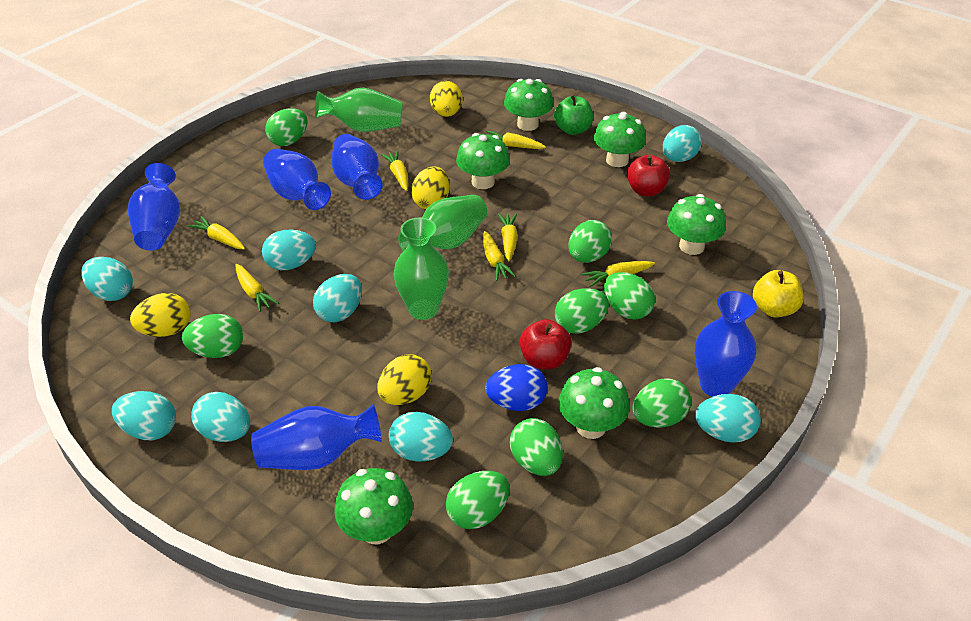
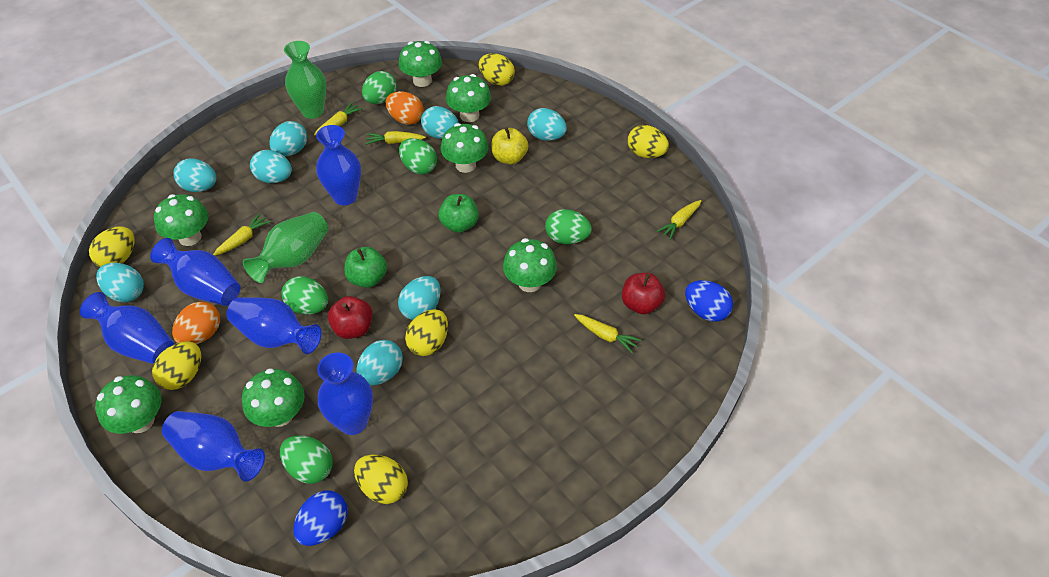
blue egg: [485,364,548,411] = 1 -> [293,490,348,546] [685,280,733,322] = 2
blue vase: [128,163,180,251] [251,404,382,470] [263,149,331,210] [332,134,383,200] [695,291,757,397] = 5 -> [80,292,174,364] [150,238,240,306] [162,411,265,482] [227,297,321,354] [316,125,361,205] [317,352,373,435] = 6
green apple: [554,94,593,135] = 1 -> [344,247,387,288] [438,194,479,233] = 2
green egg: [182,314,243,358] [265,108,308,146] [446,471,510,529] [510,418,563,476] [555,288,609,334] [568,220,612,263] [604,272,655,320] [632,378,691,428] = 8 -> [280,435,333,484] [281,276,328,315] [362,71,397,104] [399,138,437,174] [545,209,592,244] = 5
green mushroom: [334,468,413,544] [456,133,510,189] [504,79,553,131] [558,367,629,439] [594,112,646,167] [667,194,726,255] = 6 -> [95,375,161,434] [154,194,208,246] [242,368,305,427] [398,41,442,87] [441,123,489,173] [446,74,491,122] [503,238,557,292] = 7
green vase: [315,88,403,132] [394,218,449,320] [398,195,487,251] = 3 -> [243,212,328,283] [284,41,326,119] = 2
orange egg: none = 0 -> [172,302,220,344] [385,91,424,125] = 2
yellow carrot: [187,216,245,249] [236,264,279,312] [381,151,408,191] [483,231,516,281] [486,130,546,149] [498,213,518,261] [582,261,655,287] = 7 -> [213,213,271,256] [314,102,363,136] [365,131,426,145] [574,314,641,354] [656,200,701,240] = 5
yellow egg: [130,293,191,337] [377,354,432,405] [411,166,450,209] [430,81,463,117] = 4 -> [89,227,135,267] [152,341,201,390] [354,455,408,504] [405,309,448,356] [479,53,515,86] [628,125,669,158] = 6

